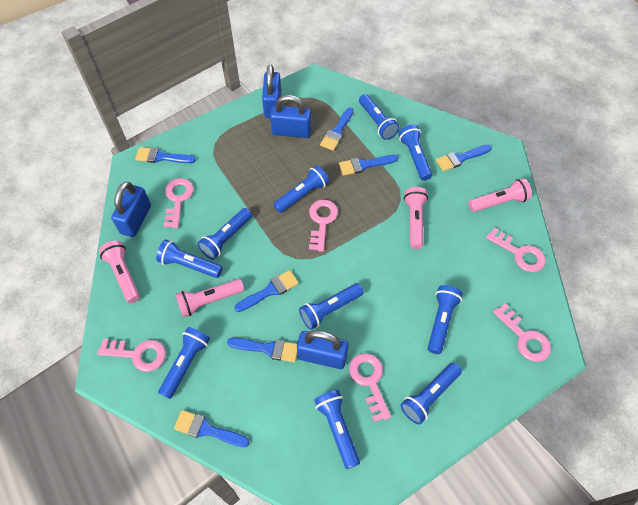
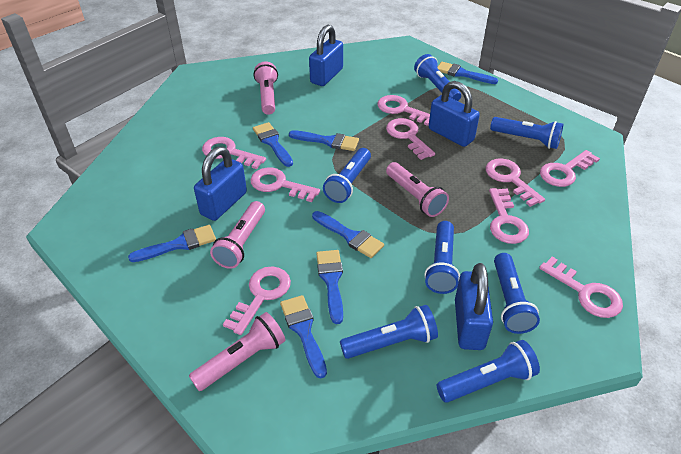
blue flashlight: [156,240,222,278] [158,327,210,399] [198,208,252,260] [273,165,329,213] [299,283,364,330] [314,390,360,469] [359,94,400,140] [398,125,432,181] [401,363,462,425] [428,285,463,354] = 10 -> [323,148,371,203] [340,305,438,359] [414,54,461,101] [424,221,460,294] [437,340,540,403] [490,117,563,149] [494,253,540,334] = 7
pink key: [97,339,166,372] [163,178,194,228] [309,200,338,252] [349,353,391,422] [486,227,545,272] [493,303,551,362] = 6 -> [202,137,266,169] [223,266,291,335] [250,168,320,202] [377,95,430,126] [386,118,435,160] [486,159,545,207] [489,188,529,244] [539,257,623,318] [540,150,600,187] = 9

